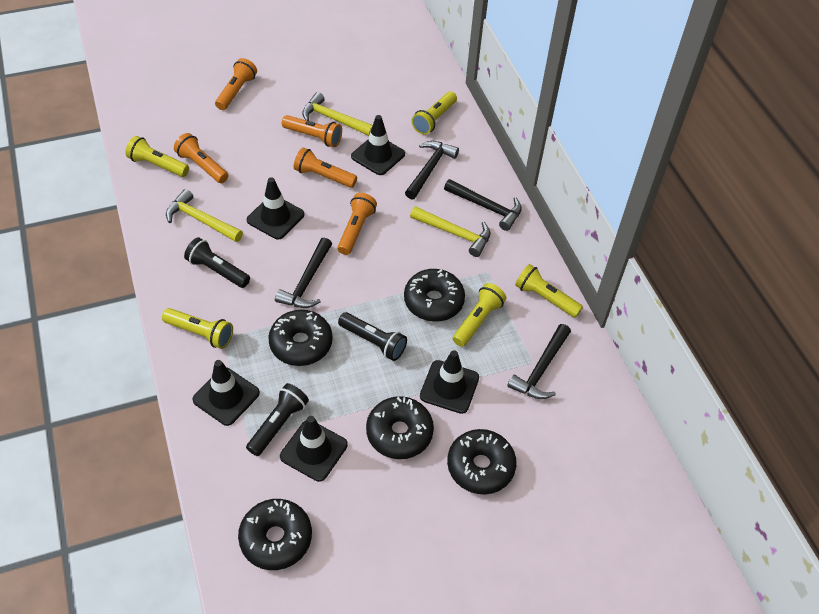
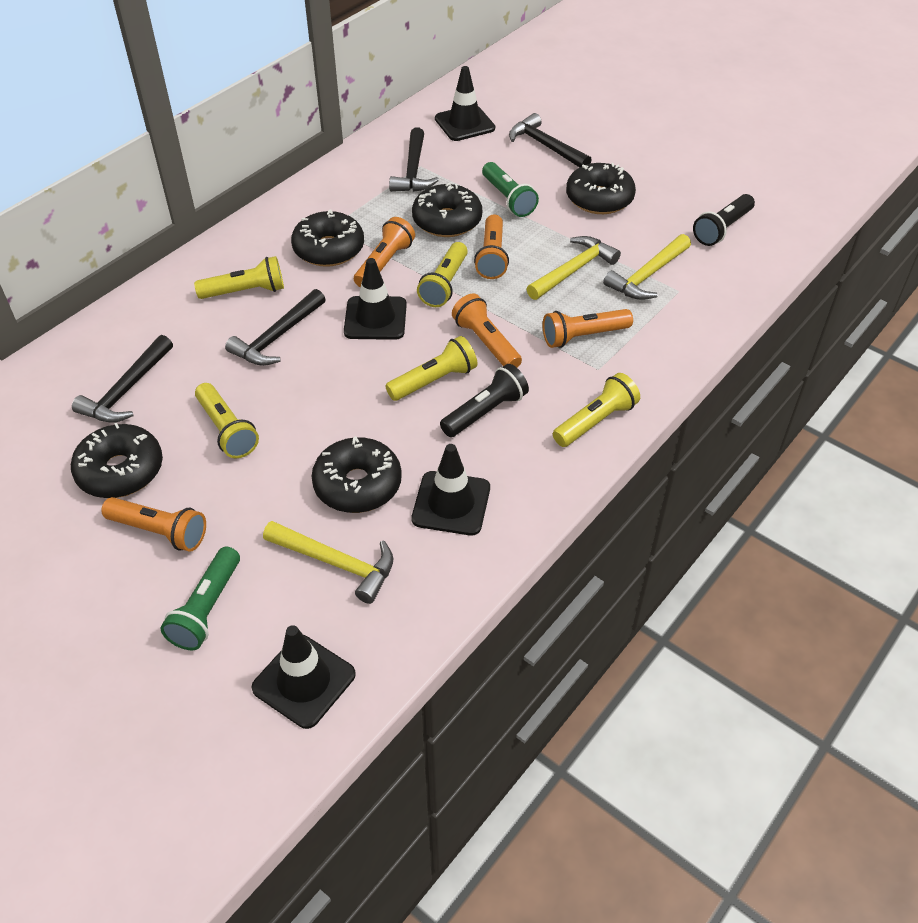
black flashlight: [184,237,250,288] [246,383,309,456] [338,312,407,361] = 3 -> [440,364,529,437] [693,194,755,246] = 2
black traffic cone: [192,360,260,426] [247,177,304,239] [280,416,348,482] [351,115,405,175] [420,350,479,414] = 5 -> [251,625,356,729] [344,258,407,340] [411,444,490,535] [435,66,495,141] = 4
green flashlight: none = 0 -> [160,547,240,650] [482,162,539,217] = 2

